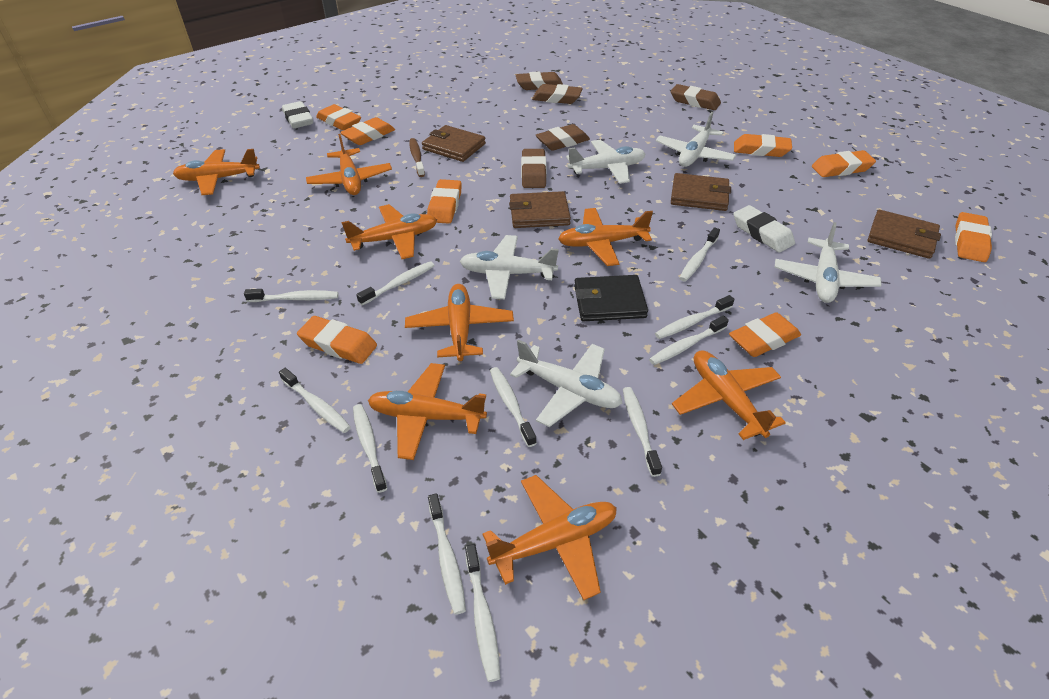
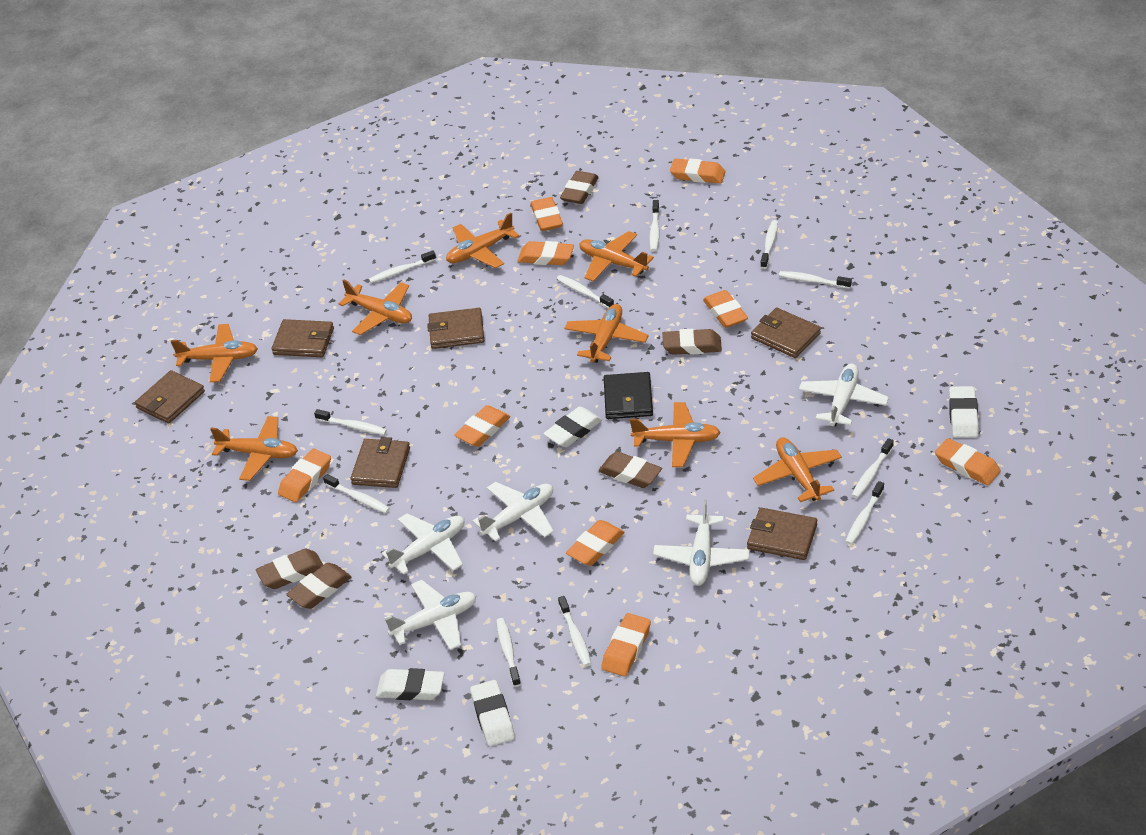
brown toothbrush: [409,138,425,177] = 1 -> none = 0
brown wallet: [422,125,486,162] [509,191,571,228] [671,173,731,211] [868,210,941,259] = 4 -> [135,370,205,423] [271,319,334,357] [350,437,410,488] [427,308,484,349] [747,508,817,560] [751,308,821,358] = 6
orange eraser: [297,316,377,364] [316,104,361,130] [340,117,395,145] [427,179,462,224] [729,312,801,357] [734,134,792,157] [812,150,876,177] [955,212,992,262] = 8 -> [278,449,331,502] [454,405,510,447] [518,241,574,265] [530,197,563,231] [566,520,625,566] [602,613,651,677] [670,158,725,184] [703,290,748,328] [935,438,1001,485] = 9
white eraser: [282,101,313,128] [733,205,795,253] = 2 -> [376,668,444,700] [470,680,515,746] [543,407,602,447] [949,386,979,438] = 4

